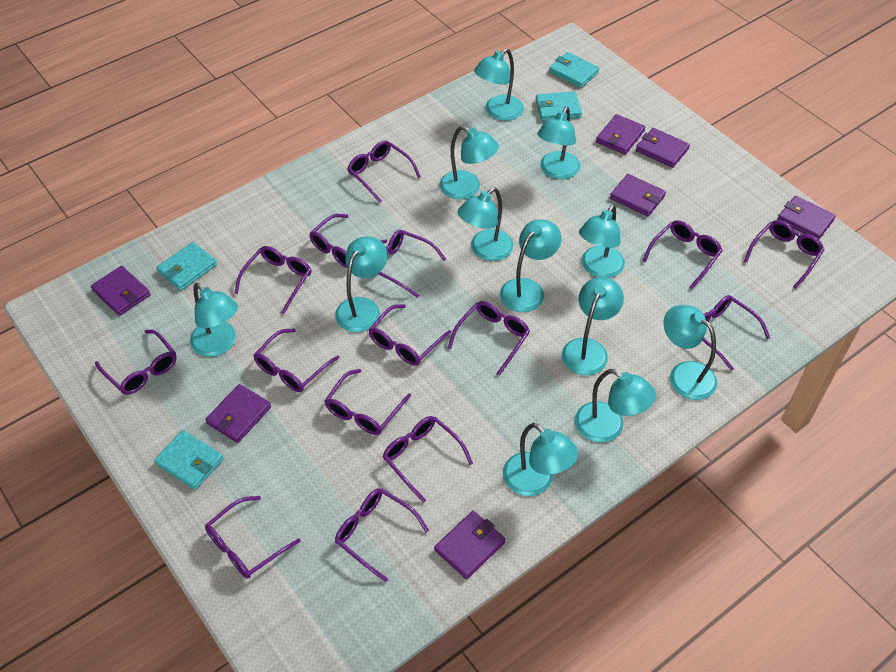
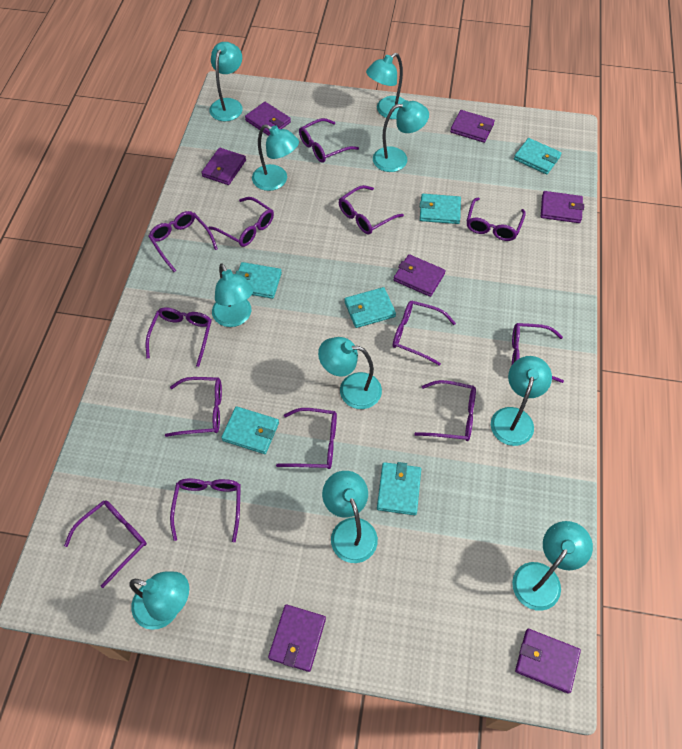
purple glasses: [95,330,177,395] [205,496,301,579] [234,246,311,314] [254,328,339,392] [309,214,387,268] [325,369,411,435] [335,488,429,582] [348,140,421,203] [369,304,451,366] [378,230,446,298] [383,416,473,503] [448,301,530,376] [643,220,723,289] [702,295,770,371] [744,220,824,289] = 15 -> [64,500,147,588] [146,307,212,367] [148,211,218,272] [165,377,222,437] [170,478,241,542] [208,197,274,247] [276,408,337,469] [299,118,359,163] [339,185,404,234] [393,301,456,366] [415,380,476,441] [467,198,526,241] [512,323,564,383] = 13
turquoise lamp: [190,283,238,357] [335,237,387,333] [440,126,499,199] [458,187,513,261] [474,48,524,121] [500,219,561,312] [503,423,578,496] [537,107,580,179] [562,277,624,376] [575,369,656,443] [579,205,625,278] [663,305,717,400] = 12 -> [129,572,189,630] [209,42,243,121] [212,263,254,327] [252,124,299,191] [318,337,382,409] [322,471,378,563] [366,53,406,119] [373,100,429,172] [491,356,552,446] [512,521,593,611] = 10
turquoise wallet: [154,430,224,490] [156,242,217,291] [535,91,582,121] [549,52,599,88] = 4 -> [221,406,279,454] [235,262,282,299] [344,287,396,328] [377,462,421,515] [420,194,461,224] [514,138,562,175] = 6

